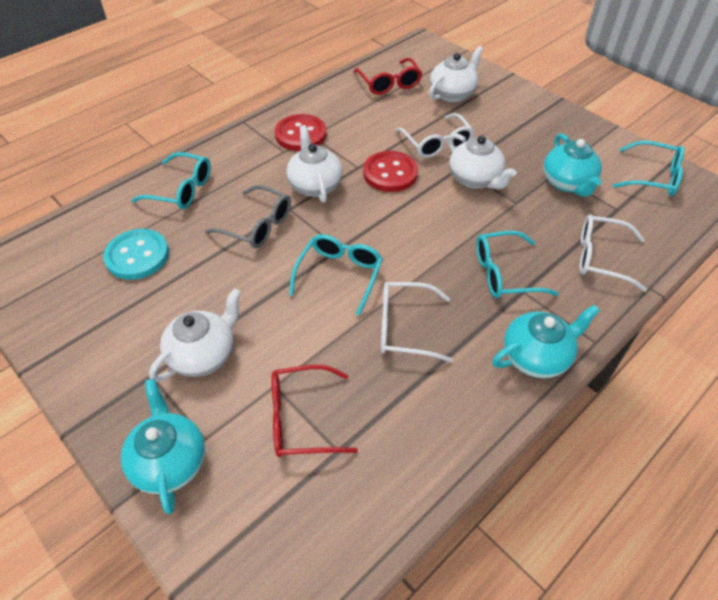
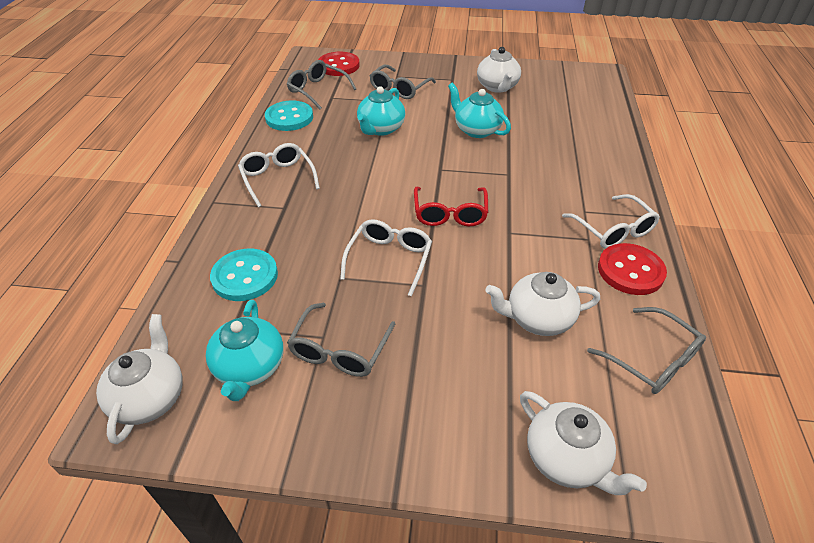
grey glasses: [205,185,291,248] = 1 -> [287,60,356,109] [287,303,395,377] [370,65,436,99] [587,307,706,394] = 4
red glasses: [271,365,358,457] [354,58,422,95] = 2 -> [414,187,488,226] = 1
turquoise button: [103,229,169,280] = 1 -> [210,249,278,301] [265,100,313,131] = 2
turquoise glasses: [131,152,211,209] [289,234,383,316] [476,231,559,298] [613,140,685,196] = 4 -> none = 0

